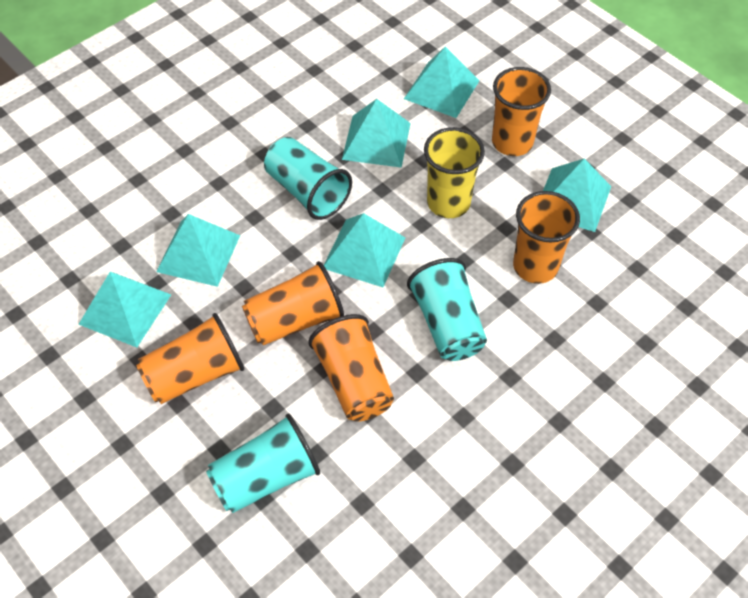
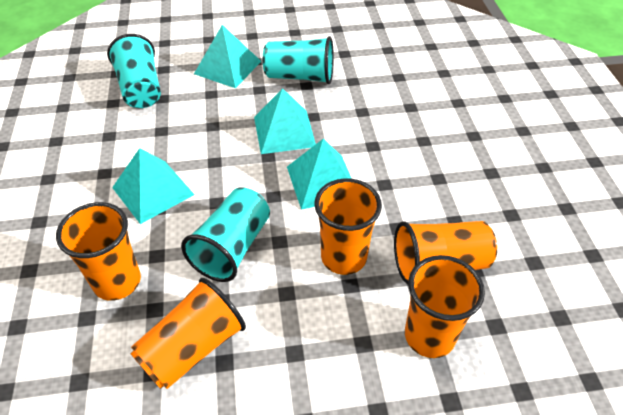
turquoise pyramid: [78,272,171,347] [156,214,240,287] [324,213,405,287] [342,99,411,168] [404,46,480,118] [543,159,611,232] = 6 -> [112,148,195,224] [194,25,261,88] [254,88,316,154] [287,139,352,210] = 4
yellow cup: [424,127,485,218] = 1 -> none = 0

